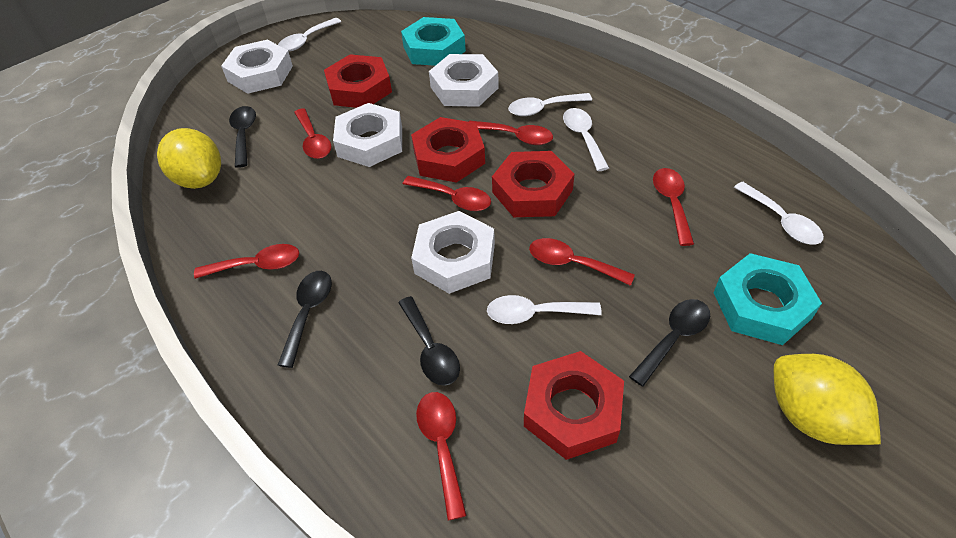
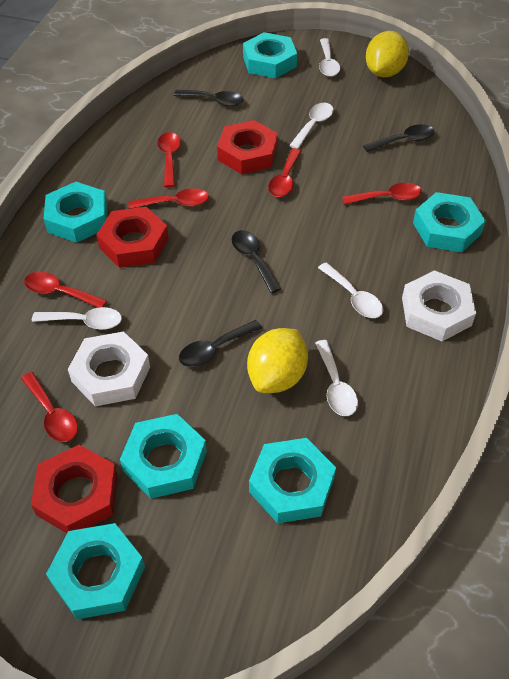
red nut: [324,54,392,108] [411,117,485,183] [492,151,574,217] [524,351,624,460] = 4 -> [31,445,118,533] [96,207,169,268] [217,120,278,175] = 3
red spoon: [194,244,299,279] [294,108,331,159] [403,176,491,211] [416,392,467,520] [469,121,553,145] [529,238,635,286] [653,168,694,246] = 7 -> [21,372,78,442] [24,272,107,308] [128,188,209,209] [157,132,181,188] [268,148,301,197] [342,183,422,205] = 6
turquoise nut: [401,17,466,66] [714,253,822,345] = 2 -> [44,182,108,243] [46,523,145,619] [120,414,207,499] [243,32,297,78] [249,438,336,523] [413,192,486,252] = 6
white nut: [221,40,293,94] [333,103,402,167] [411,211,495,294] [429,54,499,107] = 4 -> [68,331,150,406] [402,270,476,341] = 2

